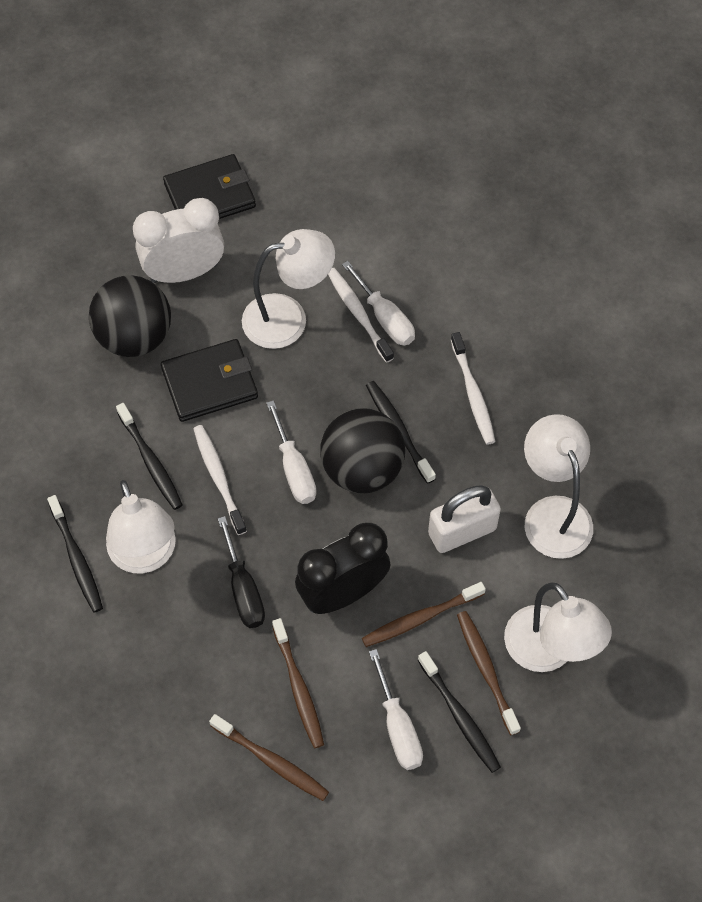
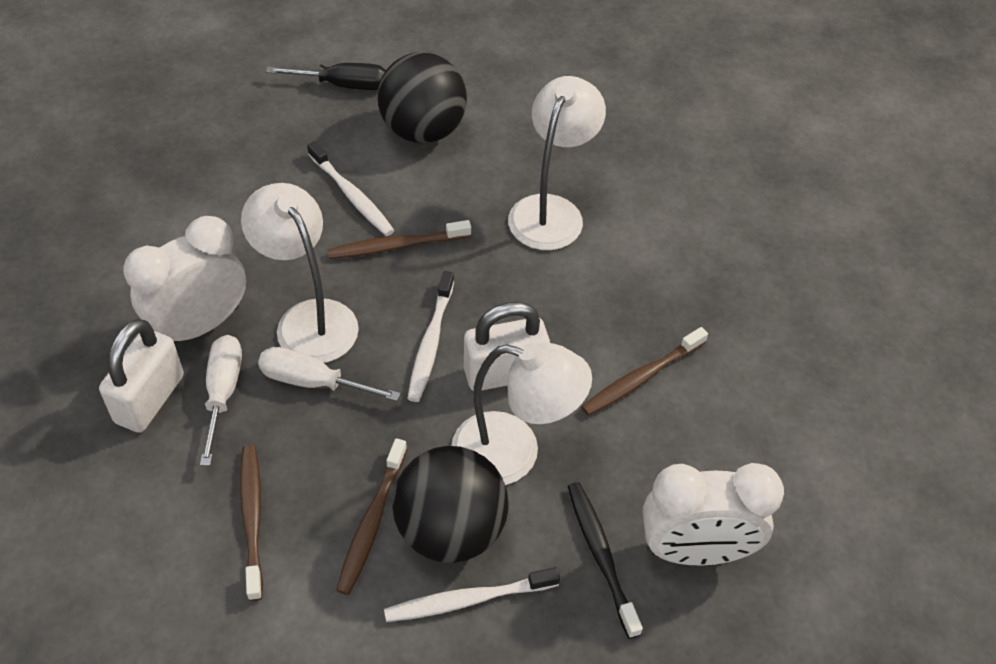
black clock: [295,523,391,614] = 1 -> none = 0
black toothbrush: [47,495,103,613] [116,403,183,510] [366,381,436,484] [418,651,501,773] = 4 -> [567,482,643,639] = 1
black wallet: [161,339,258,422] [163,154,256,219] = 2 -> none = 0
white clock: [133,198,224,283] = 1 -> [123,216,246,341] [643,463,784,566] = 2
white lamp: [106,480,176,573] [242,229,335,349] [504,582,612,672] [524,414,593,559] = 4 -> [241,183,359,363] [452,343,592,485] [508,76,606,250] = 3
white padlock: [428,485,501,553] = 1 -> [99,319,184,433] [464,302,550,391] = 2
white screwdriver: [267,400,317,504] [342,261,415,346] [369,649,423,770] = 3 -> [200,335,242,466] [258,347,401,401] = 2

